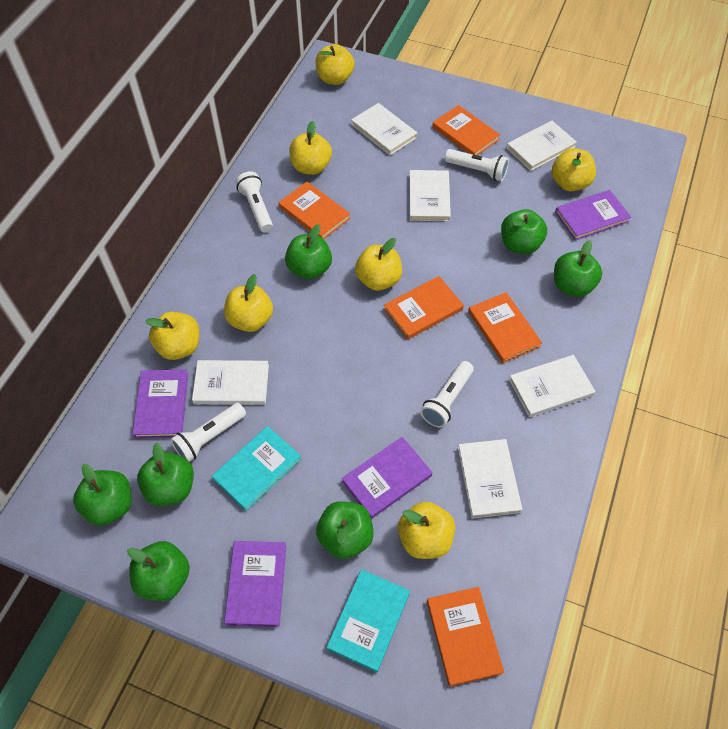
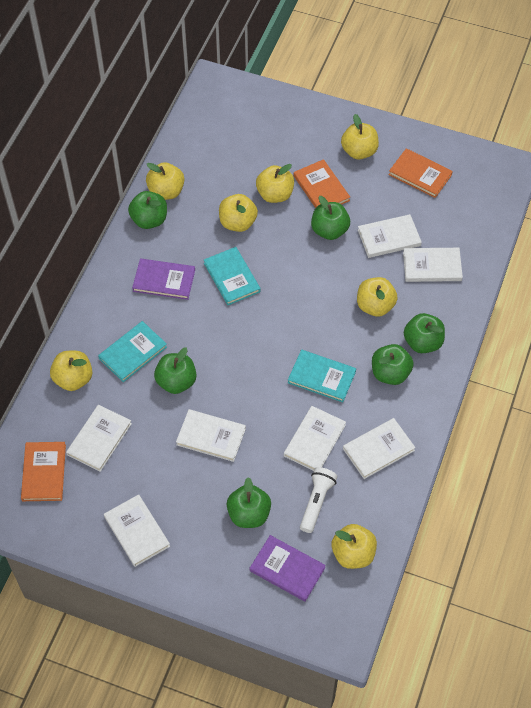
green apple: [73,464,132,526] [127,541,190,601] [137,443,194,507] [285,224,332,280] [316,501,374,559] [501,209,547,254] [554,240,602,297] = 7 -> [128,191,167,229] [154,347,197,394] [227,477,271,528] [311,196,350,240] [372,344,414,385] [404,313,445,353] = 6
orange book: [279,181,350,239] [384,276,464,340] [427,587,504,687] [432,105,500,155] [468,292,542,363] = 5 -> [21,442,66,501] [294,159,350,208] [389,148,453,198] = 3
purple book: [132,369,188,438] [224,541,286,627] [342,437,432,519] [555,190,631,241] = 4 -> [132,258,195,300] [250,535,326,602] = 2
turquoise book: [212,426,301,511] [327,569,410,672] = 2 -> [98,321,167,382] [204,247,261,305] [288,350,356,402] = 3
white book: [192,360,269,405] [351,103,417,155] [409,170,451,221] [458,439,522,519] [506,121,577,171] [509,355,595,417] = 6 -> [66,405,132,472] [104,494,170,567] [176,409,246,462] [284,406,346,471] [343,418,416,479] [358,214,422,258] [403,248,463,282] = 7
white flashlight: [170,403,246,462] [236,171,273,232] [420,361,474,427] [445,149,509,181] = 4 -> [300,467,338,533] = 1

